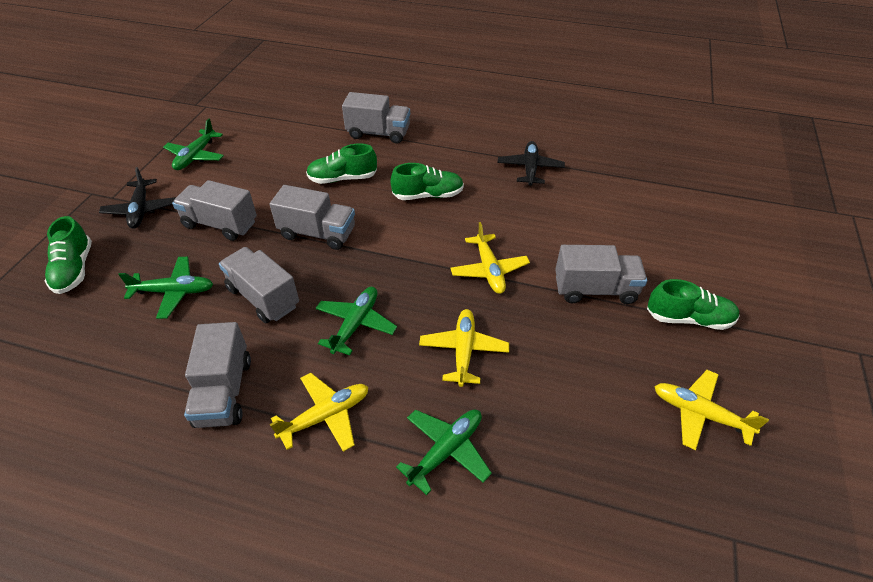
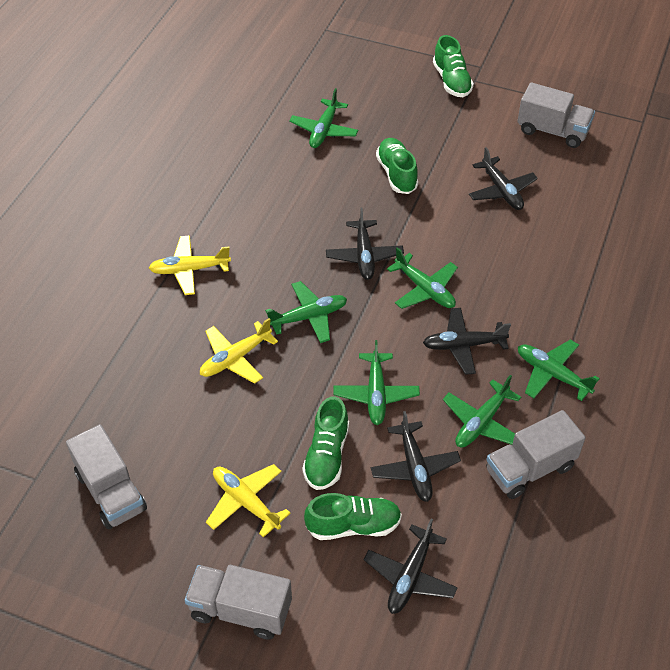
black plane: [99,167,176,229] [498,141,565,186] = 2 -> [326,207,404,280] [363,519,458,614] [371,411,461,502] [423,308,511,375] [469,147,538,210] = 5
green plane: [118,257,213,319] [163,119,224,170] [316,287,397,356] [396,409,492,495] = 4 -> [265,281,347,343] [289,88,358,148] [334,340,420,425] [387,247,458,309] [443,375,521,448] [518,340,600,401] = 6
grey truck: [172,180,257,241] [184,322,251,428] [219,247,299,323] [270,185,355,250] [342,92,410,144] [555,245,647,304] = 6 -> [66,424,147,529] [185,565,292,639] [486,410,585,499] [517,82,595,148] = 4
yellow plane: [270,373,368,452] [419,309,509,387] [450,222,530,294] [654,370,769,450] = 4 -> [149,235,231,295] [200,318,278,384] [206,464,291,538] = 3

